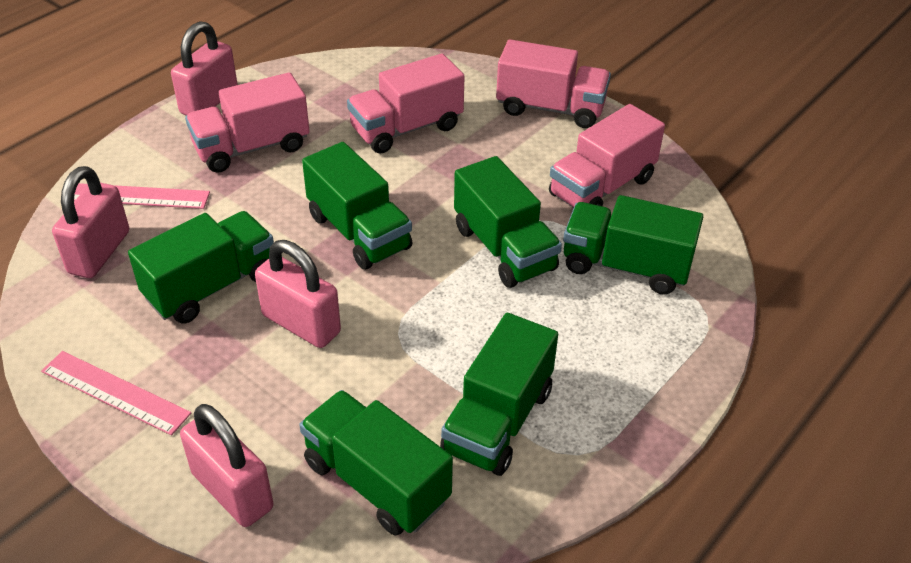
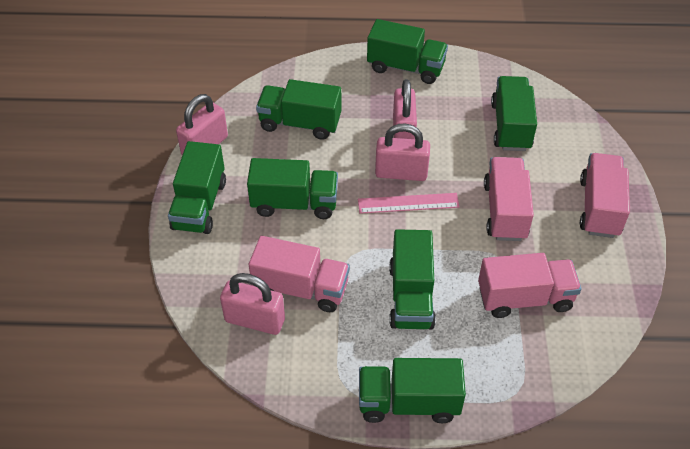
green truck: [128,211,274,324] [299,390,453,536] [302,142,412,270] [440,313,558,476] [454,156,562,288] [563,195,703,295] = 6 -> [168,141,226,234] [247,158,338,219] [256,79,341,140] [359,358,466,423] [367,19,448,84] [389,229,436,329] [491,76,537,151] = 7
pink ruler: [41,351,191,436] [74,183,210,209] = 2 -> [358,193,460,214] = 1

